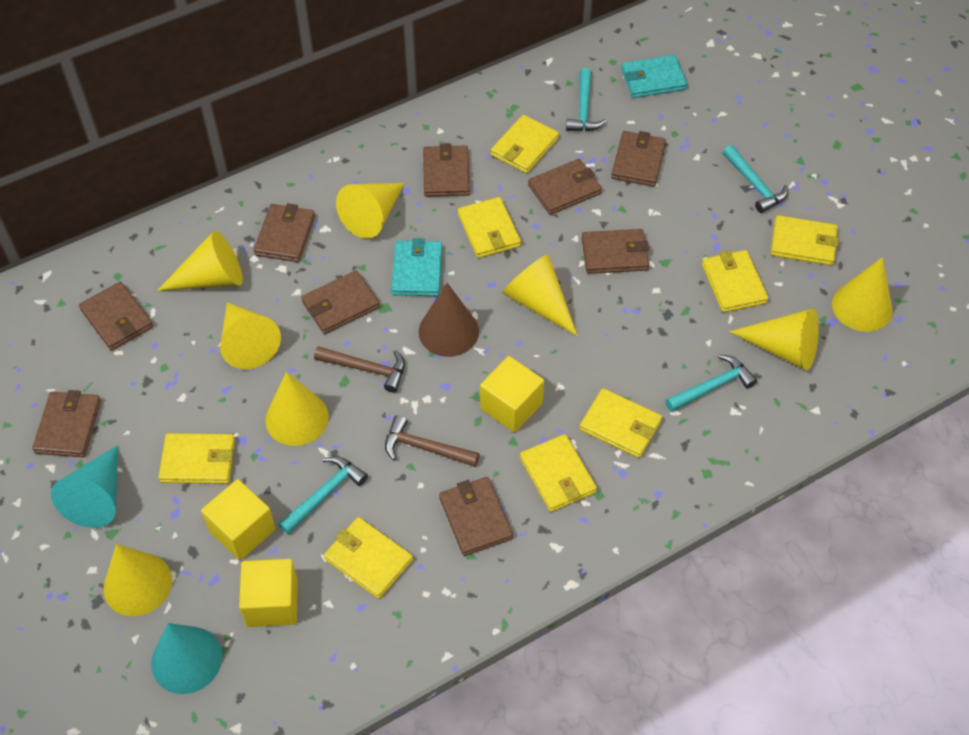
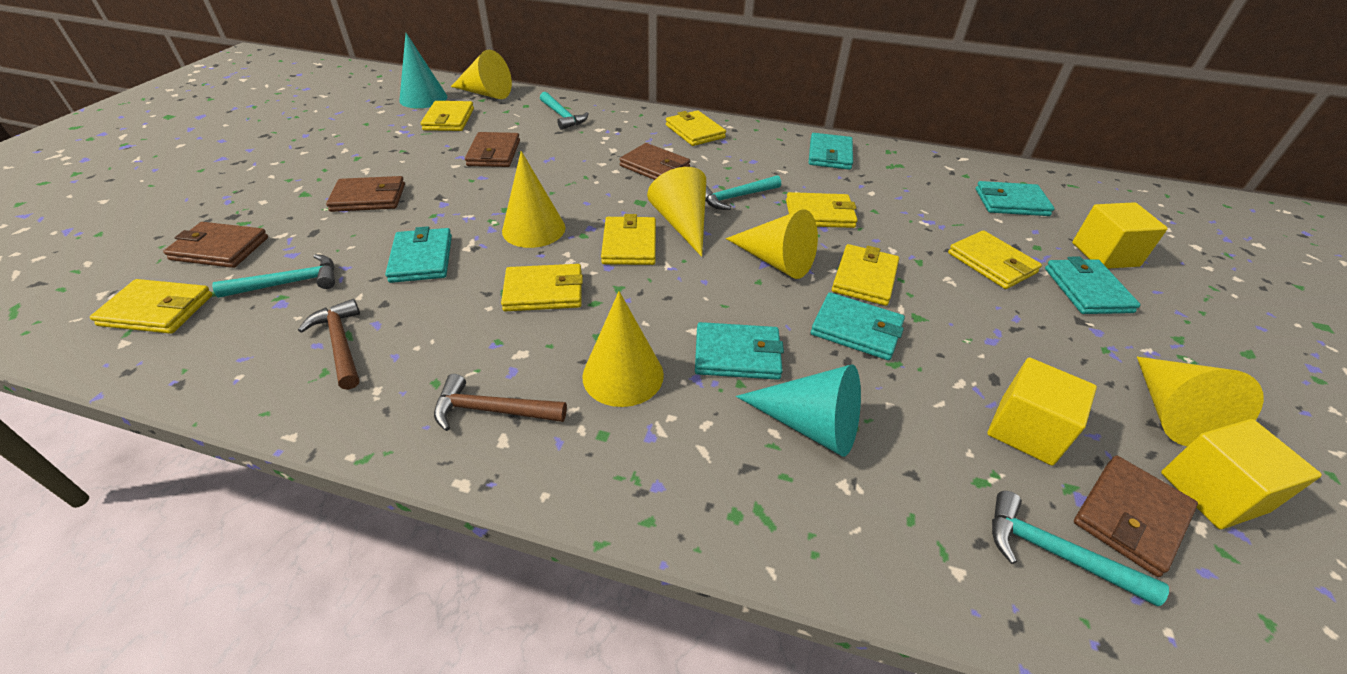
brown cone: [419,283,479,357] = 1 -> none = 0
brown wallet: [32,390,101,457] [79,282,153,351] [254,203,315,262] [301,270,380,334] [423,143,470,197] [439,477,513,556] [528,159,602,215] [582,229,649,274] [611,131,666,187] = 9 -> [163,222,268,268] [326,176,405,212] [465,132,520,167] [619,143,690,180] [1074,456,1198,577] = 5
turquoise wallet: [391,238,442,296] [621,55,687,98] = 2 -> [385,226,452,283] [695,322,784,380] [809,133,853,170] [811,292,905,360] [976,181,1055,216] [1045,257,1141,314] = 6
yellow cone: [103,544,172,616] [157,231,243,291] [220,302,281,369] [265,372,329,446] [336,183,404,239] [502,254,578,336] [729,308,819,370] [832,257,892,332] = 8 -> [451,50,512,99] [502,151,565,248] [582,291,664,407] [647,167,706,257] [726,209,818,279] [1137,357,1264,446] = 6

